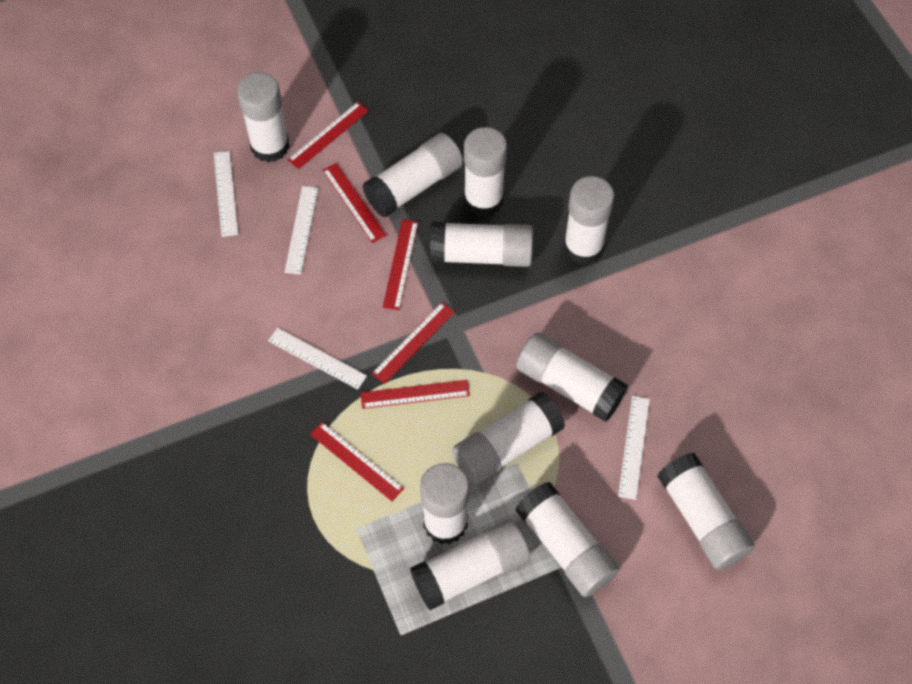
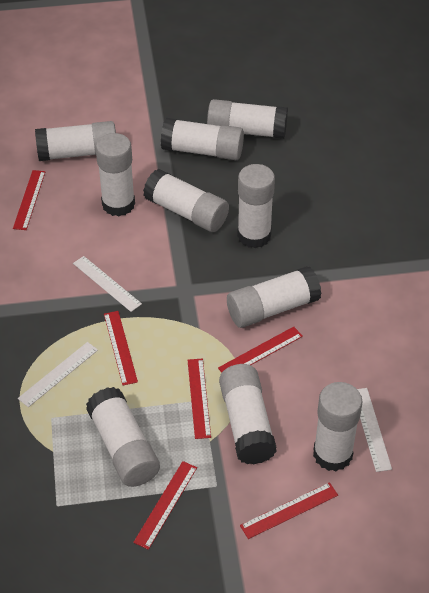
white glue stick: [237,72,289,163] [362,133,463,218] [410,519,530,610] [420,463,469,544] [430,221,533,267] [452,392,565,485] [464,127,507,217] [515,482,620,597] [516,332,628,422] [564,176,614,264] [657,453,755,570] = 11 -> [35,121,116,161] [86,387,160,487] [95,133,135,216] [143,169,229,232] [161,118,244,160] [207,99,288,139] [219,364,277,464] [227,266,322,328] [237,164,275,248] [313,382,362,471] = 10
white ruler: [214,151,238,237] [268,328,367,389] [284,186,318,275] [618,396,650,500] = 4 -> [18,342,98,407] [73,256,142,312] [357,388,392,472] = 3

